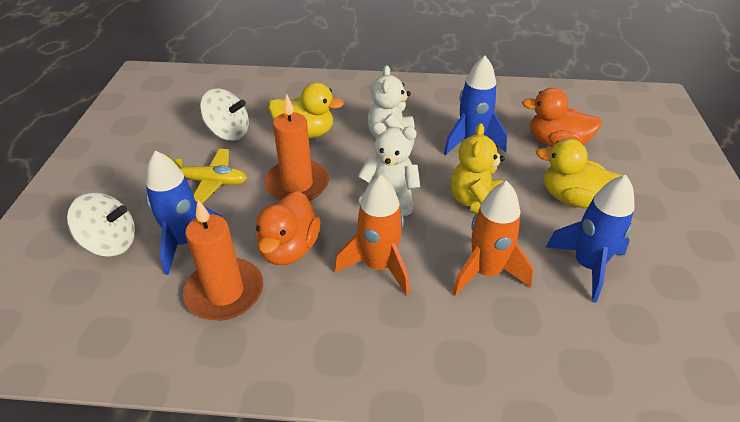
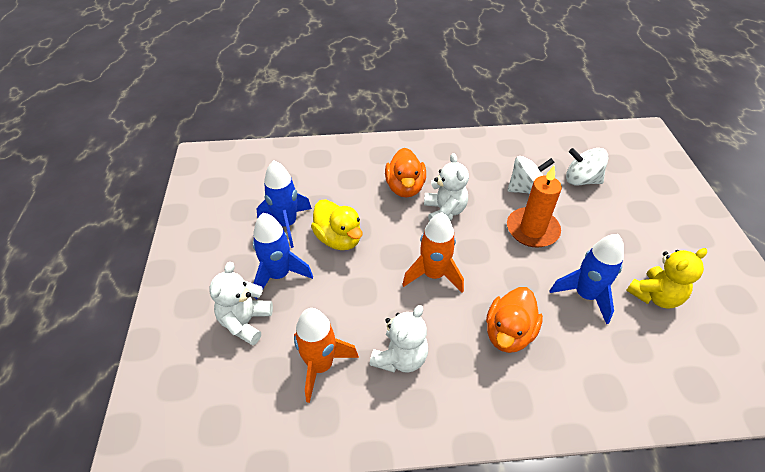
orange candle: [183,200,263,321] [264,94,329,201] = 2 -> [507,165,562,248] = 1
white teddy bear: [358,122,420,216] [367,65,414,148] = 2 -> [209,262,273,345] [369,305,428,373] [424,153,469,221] = 3
yellow duck: [269,82,344,138] [536,139,622,208] = 2 -> [311,199,362,250] = 1
yellow plane: [166,148,247,203] = 1 -> none = 0

